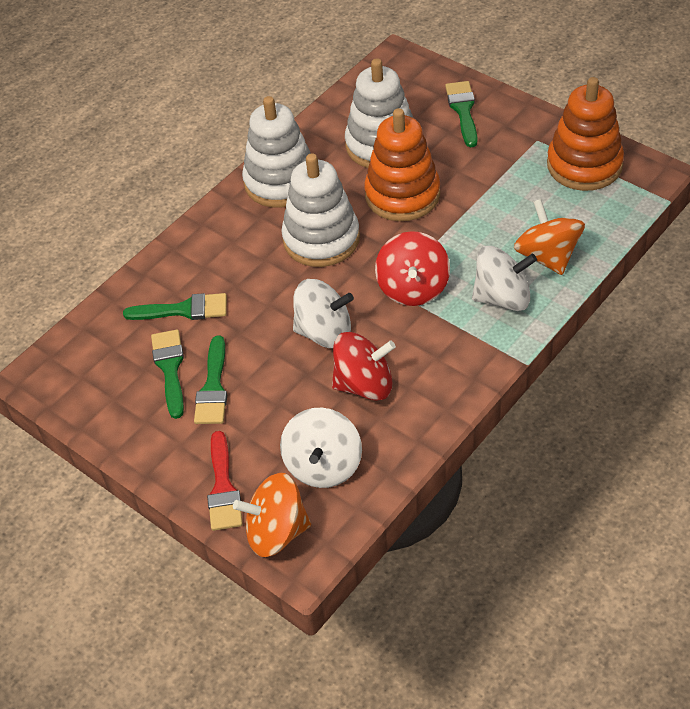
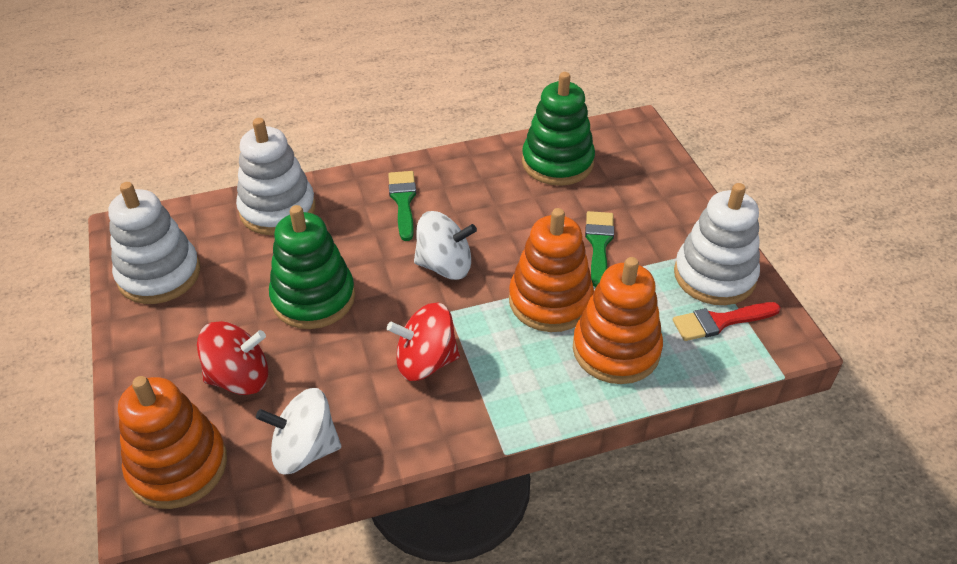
green brush: [123,293,227,320] [151,329,184,419] [194,336,227,424] [445,81,478,147] = 4 -> [388,171,416,241] [585,211,614,287] = 2
green stacking toy: none = 0 -> [269,205,355,329] [522,72,595,186] = 2
orange spinning top: [233,473,311,557] [514,199,585,275] = 2 -> none = 0
orange stacking toy: [364,108,440,221] [547,77,624,191] = 2 -> [118,376,227,509] [509,208,594,332] [573,257,663,384] = 3
white spinning top: [280,408,362,488] [293,279,354,348] [472,246,537,311] = 3 -> [256,388,341,475] [414,211,477,280] = 2

